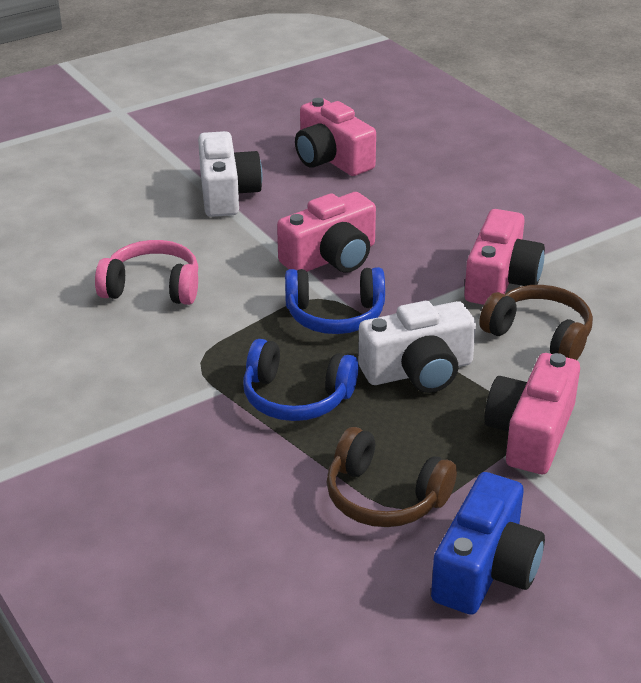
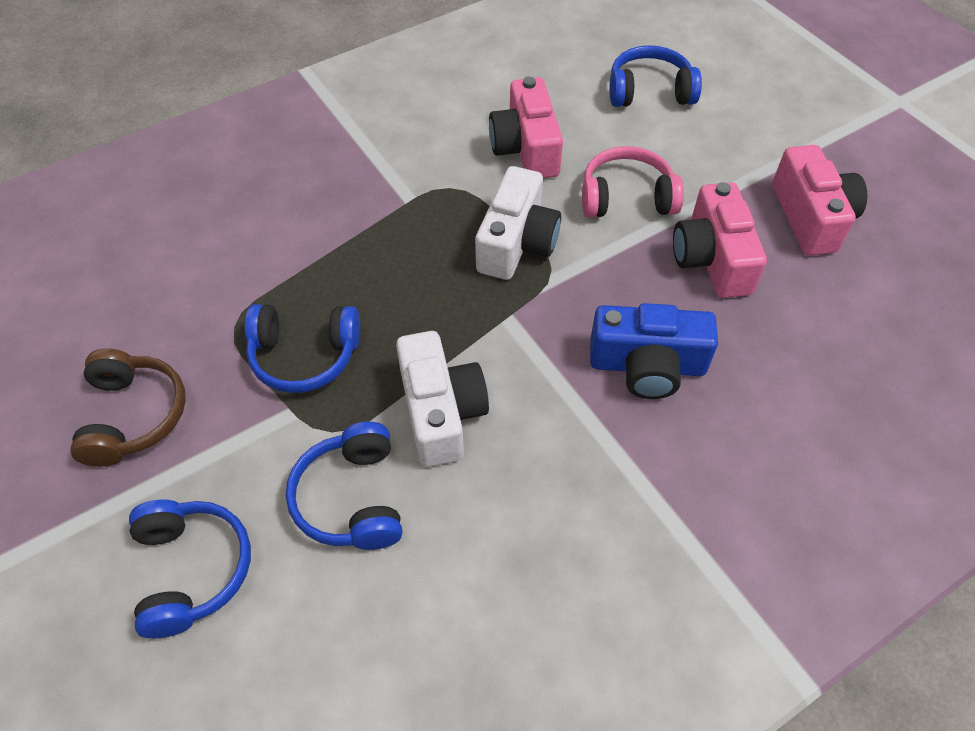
blue headphones: [243,339,358,421] [285,267,385,334] = 2 -> [129,499,251,638] [245,304,360,393] [286,422,402,550] [609,45,702,107] = 4
brown headphones: [326,427,457,527] [479,285,593,360] = 2 -> [71,348,186,467] = 1
pink camera: [277,192,376,273] [295,98,376,176] [464,209,545,305] [484,353,580,474] = 4 -> [489,77,563,178] [673,182,767,298] [772,145,868,256] = 3

